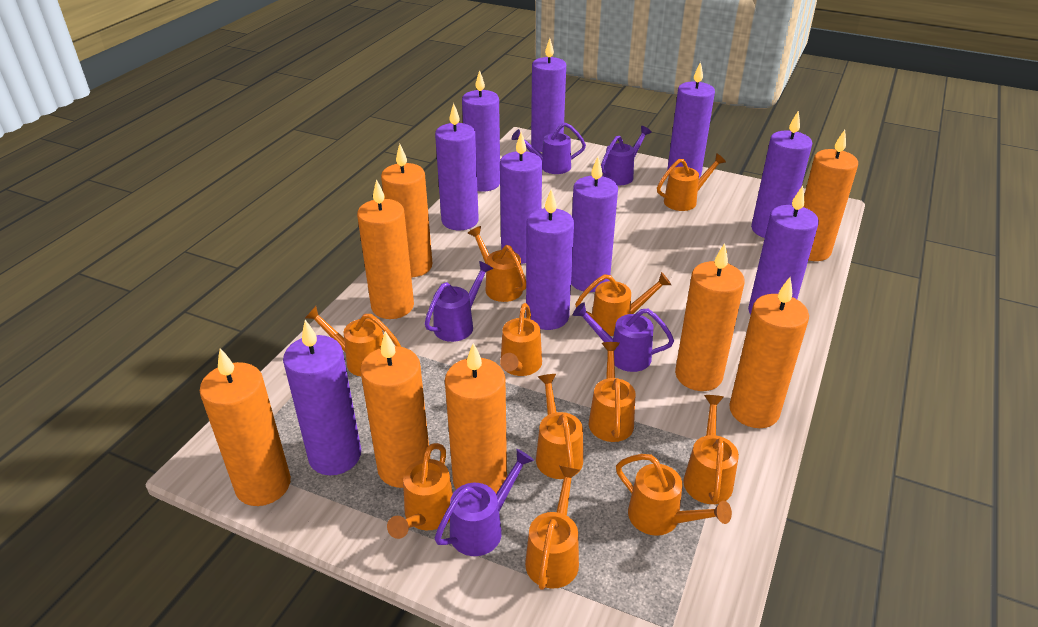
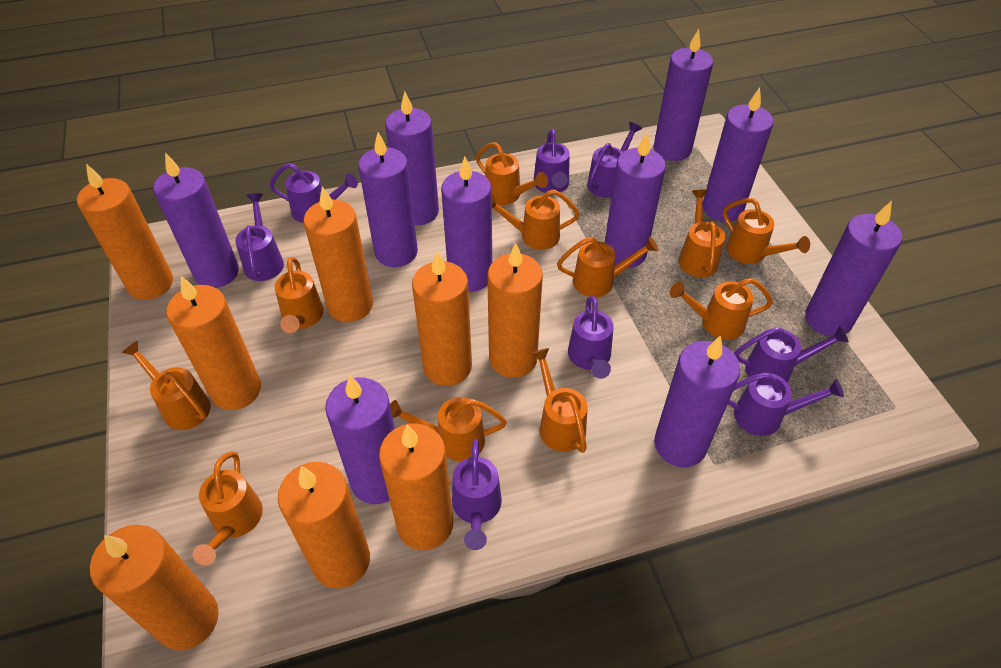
purple watering can: [425,261,493,342] [435,449,534,556] [512,123,586,174] [573,302,674,372] [601,126,652,185] = 5 -> [235,193,284,281] [269,163,358,223] [452,439,502,550] [534,129,570,193] [568,296,613,379] [587,122,642,198] [728,373,844,436] [734,326,849,382] = 8

